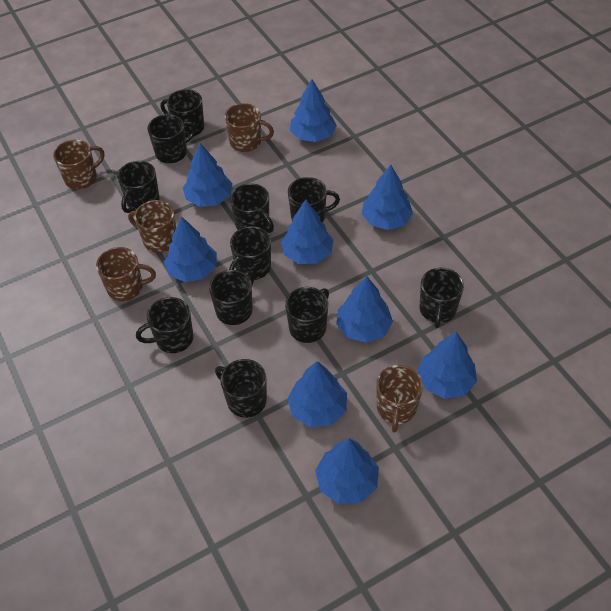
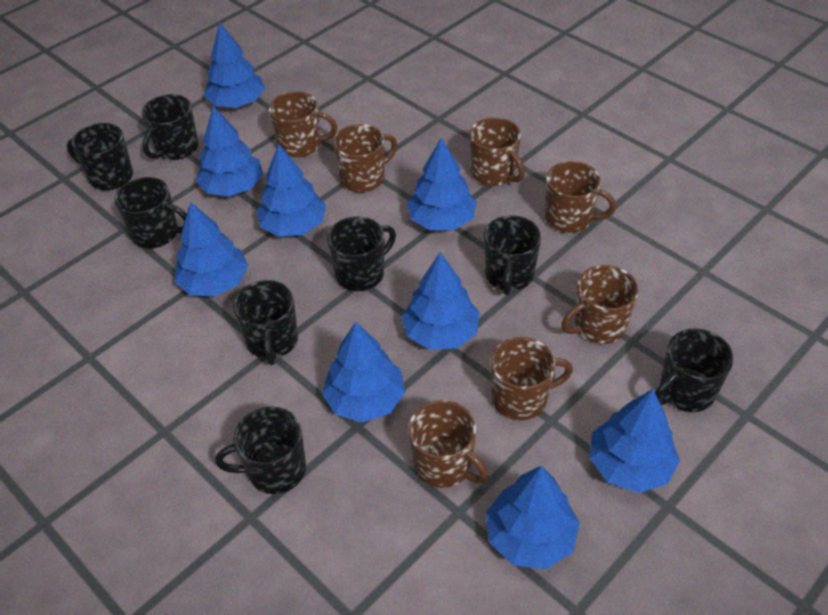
black mug: [117,161,160,213] [136,297,193,353] [148,114,196,163] [160,89,204,137] [209,270,254,325] [215,359,267,418] [229,226,271,280] [230,183,274,233] [285,287,329,343] [288,177,340,222] [420,268,464,328] = 11 -> [67,123,133,190] [115,177,187,248] [142,94,199,160] [215,407,306,494] [233,280,298,365] [327,216,396,291] [484,215,541,295] [655,329,734,412] = 8
brown mug: [53,139,104,189] [96,247,156,301] [128,200,176,253] [224,103,274,152] [376,365,423,433] = 5 -> [269,91,337,158] [333,124,397,192] [408,400,489,488] [469,117,525,186] [491,337,573,421] [545,161,616,233] [561,265,639,344] = 7

